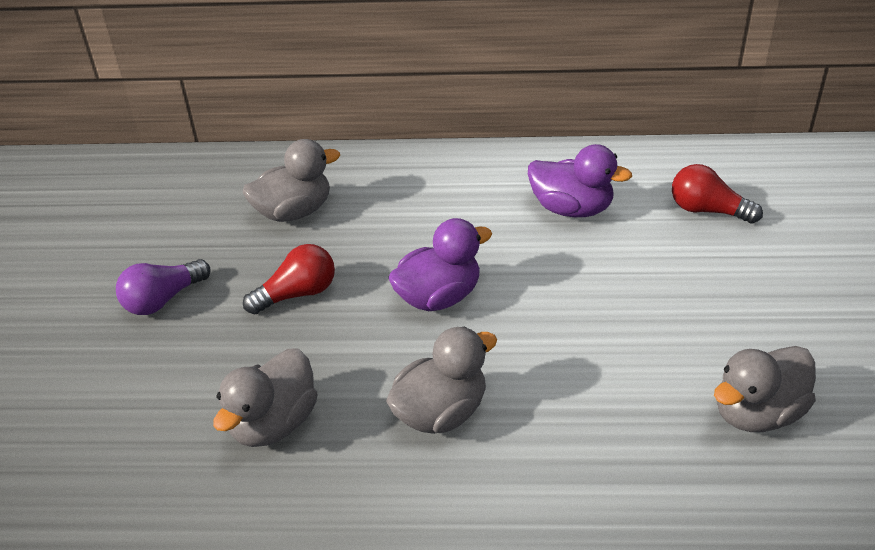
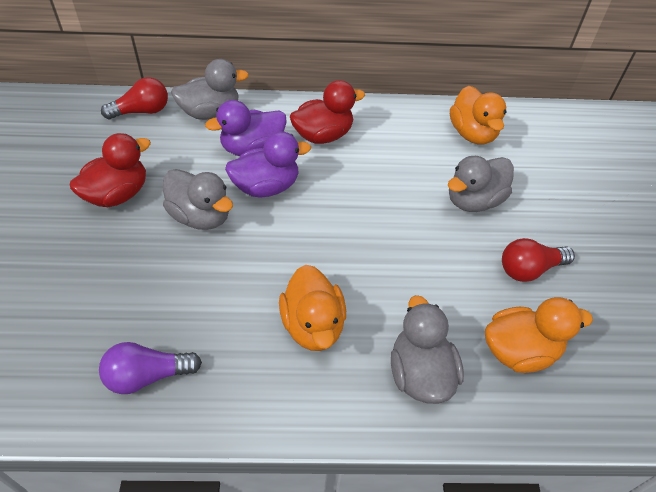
orange duck: none = 0 -> [279,265,346,351] [450,86,506,145] [485,297,593,373] = 3
red duck: none = 0 -> [70,133,151,207] [290,80,365,144] = 2

